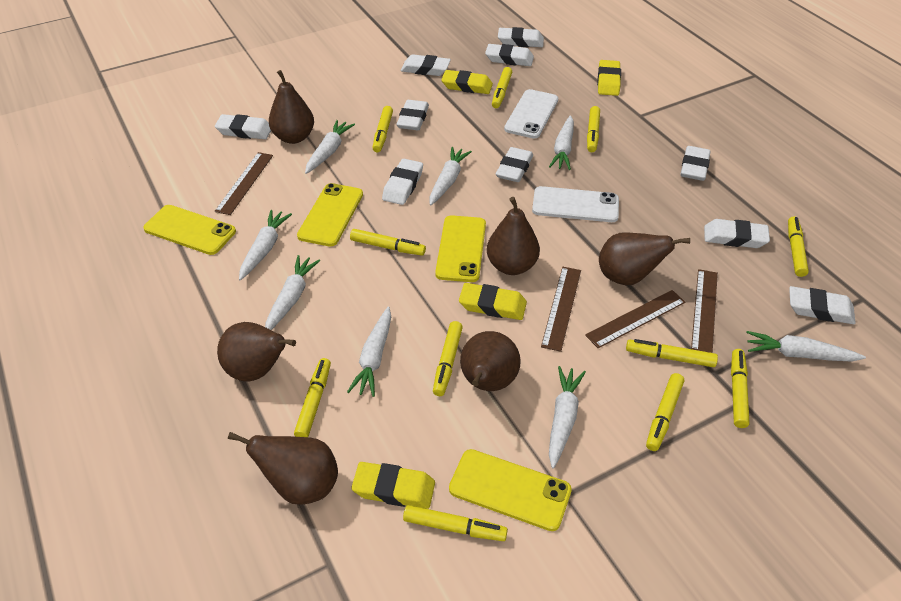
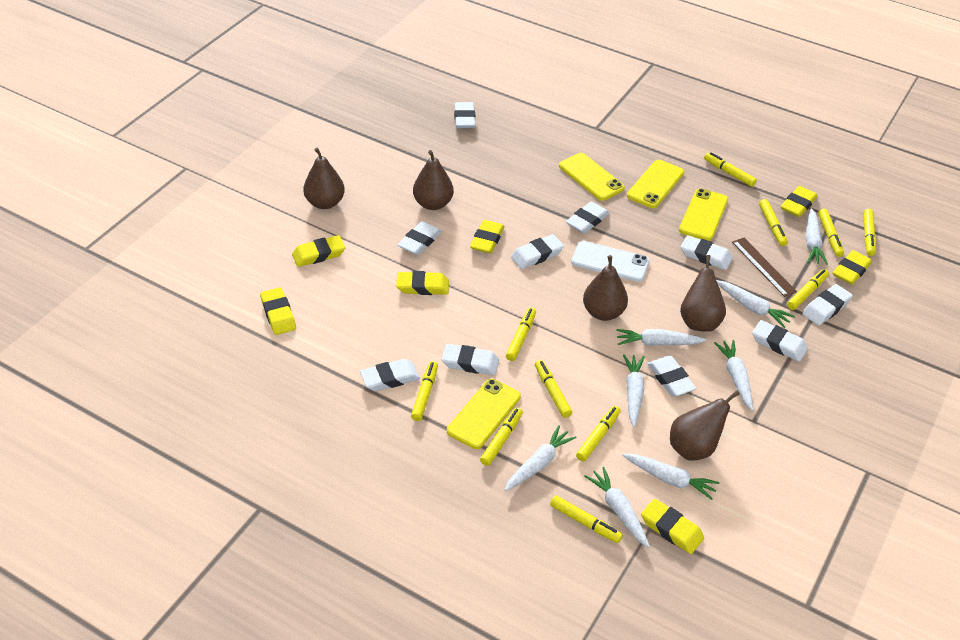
brown pear: [217,322,296,382] [228,432,338,505] [269,70,314,144] [460,331,521,391] [487,197,540,275] [599,232,690,285] = 6 -> [303,147,345,209] [413,150,454,210] [583,255,628,321] [670,390,740,461] [680,255,726,332] = 5
brown ruler: [215,152,273,215] [541,267,581,352] [585,290,685,348] [691,269,718,353] = 4 -> [732,238,797,297] = 1
white phone: [504,89,558,139] [532,186,619,222] = 2 -> [571,241,650,282] = 1
yellow eraser: [351,462,435,509] [441,70,493,94] [459,283,527,320] [597,60,621,96] = 4 -> [260,287,296,335] [292,235,345,267] [396,271,449,295] [470,220,505,253] [641,499,704,554] [781,186,818,217] [833,250,872,285] = 7

